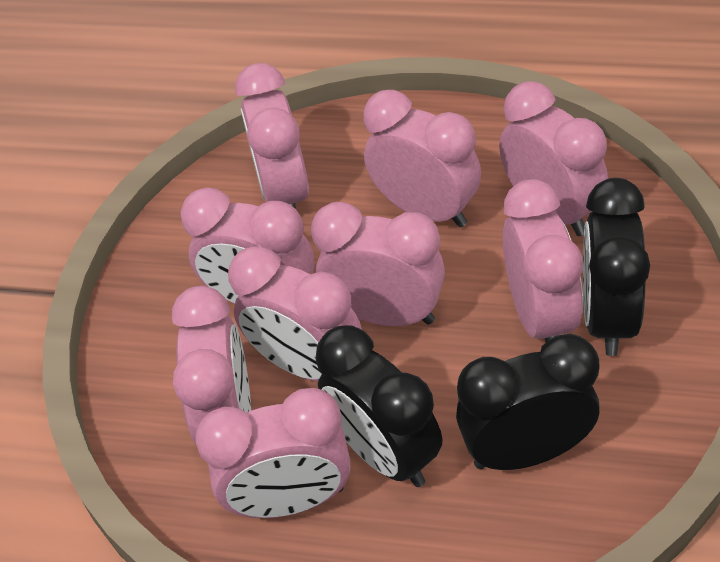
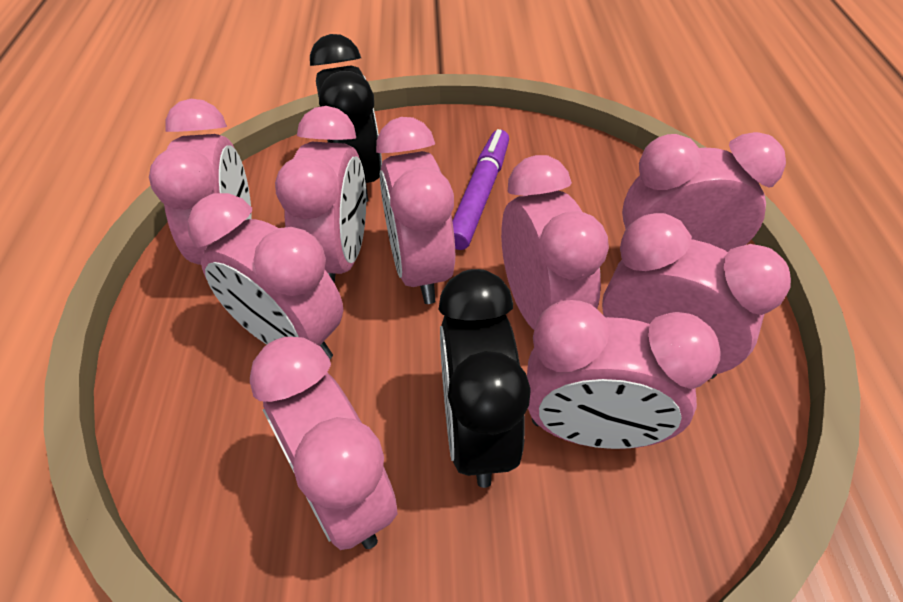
black clock: [316,325,442,487] [456,334,599,470] [583,178,650,356] = 3 -> [310,34,382,202] [438,269,531,488] = 2
purple marker: none = 0 -> [452,129,509,250] = 1

